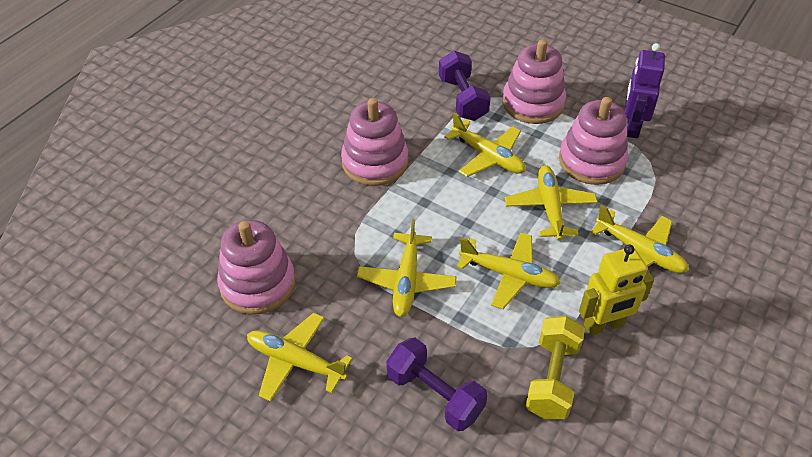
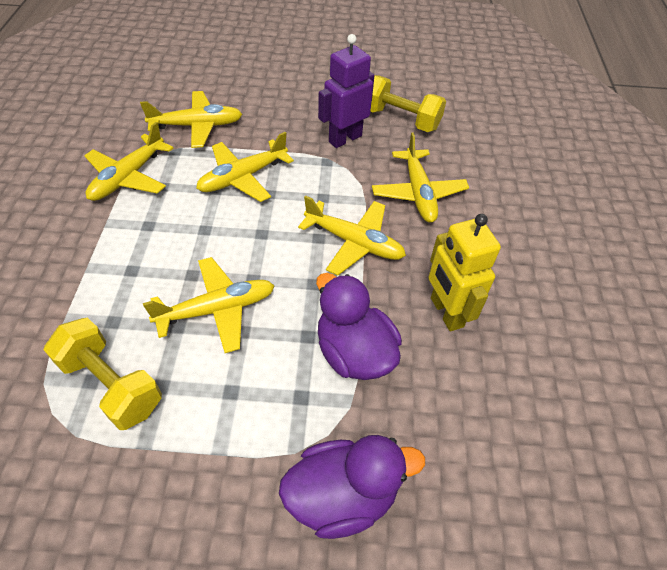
pink stacking toy: [217,220,295,315] [341,98,408,186] [502,39,566,124] [559,97,628,185] = 4 -> none = 0
purple duck: none = 0 -> [279,435,425,539] [316,273,402,380] = 2
purple dumbbell: [386,338,487,431] [439,51,491,121] = 2 -> none = 0
yellow dumbbell: [526,316,585,420] = 1 -> [43,318,162,430] [370,75,446,132] = 2

